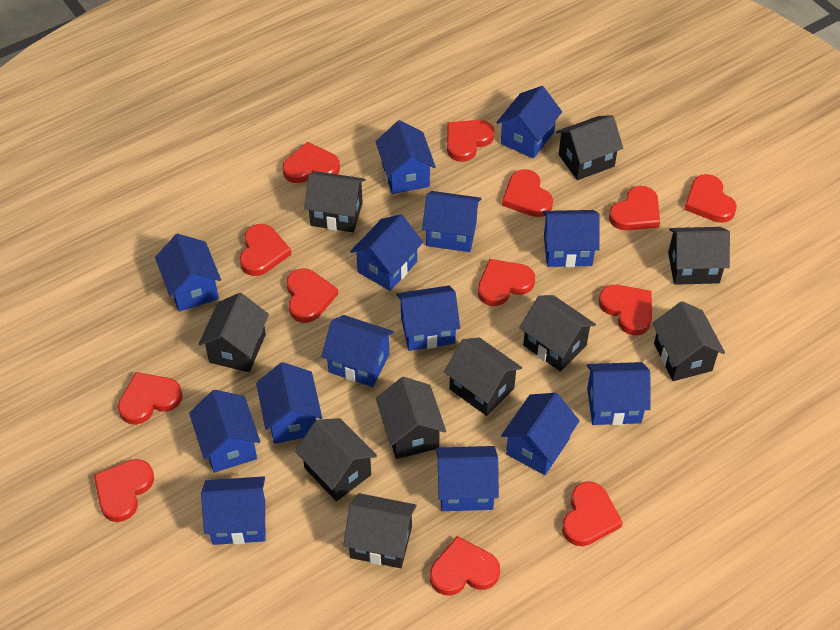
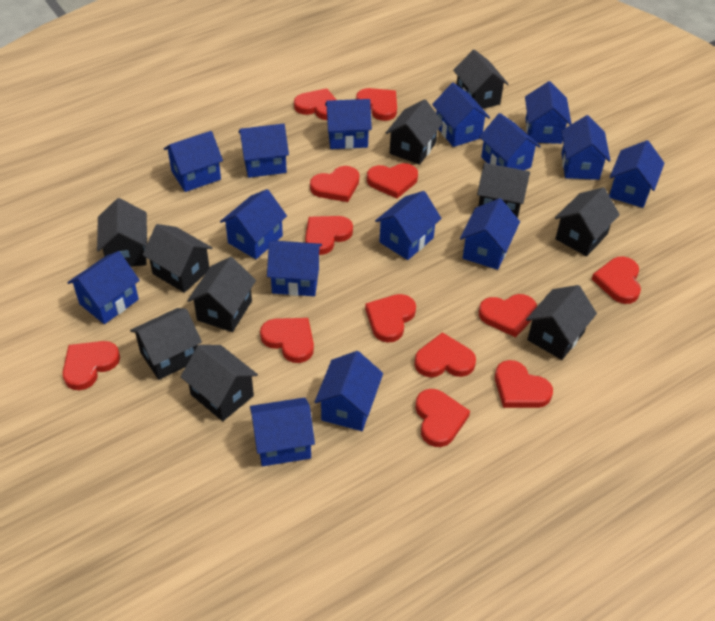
blue house: [155,234,221,312] [189,390,260,473] [201,476,266,545] [256,362,322,444] [321,315,394,387] [350,214,423,291] [375,120,436,194] [397,286,460,351] [422,191,481,252] [436,446,499,511] [496,86,562,158] [501,393,580,475] [543,210,600,267] [587,362,651,425] = 14 -> [67,251,140,324] [164,131,223,192] [220,189,287,259] [238,124,289,178] [250,397,315,466] [267,241,322,296] [315,351,383,431] [325,99,372,149] [375,191,442,260] [432,83,490,147] [460,198,520,270] [479,113,541,170] [525,81,571,144] [562,115,611,180] [609,140,665,208] = 15

